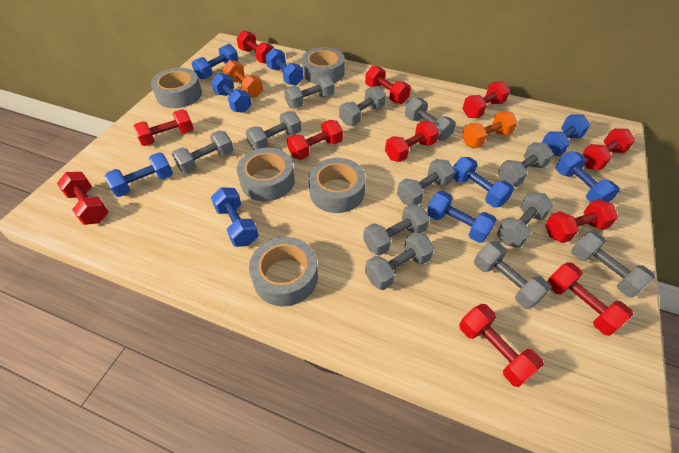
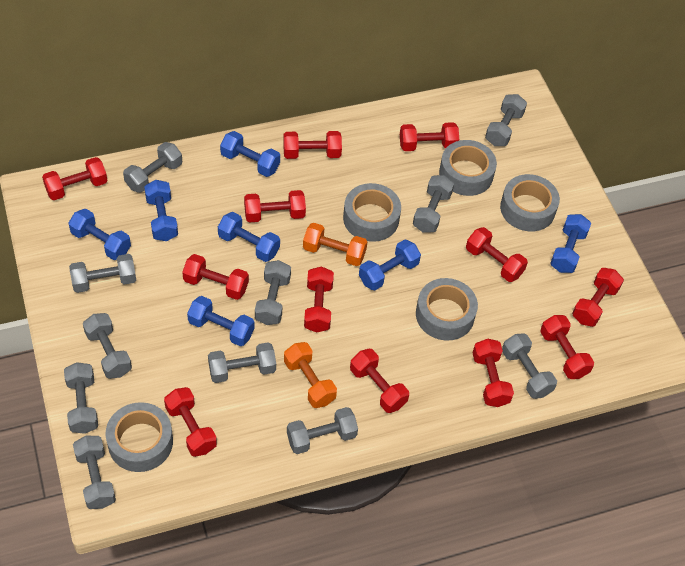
blue dumbbell: [105,152,173,197] [192,44,238,79] [211,73,252,113] [211,187,259,247] [265,48,303,86] [426,191,496,243] [453,157,514,207] [542,114,591,156] [556,151,620,202] = 9 -> [68,209,131,260] [144,180,178,241] [187,296,254,346] [218,212,280,262] [220,131,280,177] [359,239,421,290] [550,214,591,273] = 7
grey dumbbell: [172,131,233,174] [246,111,301,150] [284,75,334,108] [339,86,386,125] [363,204,430,256] [365,232,434,290] [397,159,455,205] [405,97,456,140] [474,241,551,309] [497,192,553,248] [498,142,554,187] [571,231,655,298] = 12 -> [64,362,98,434] [69,254,136,293] [73,436,116,509] [83,313,132,379] [123,142,182,193] [208,342,276,383] [255,260,291,325] [287,407,358,454] [413,175,454,233] [485,94,527,146] [502,333,557,399] = 11
red dumbbell: [57,172,108,225] [133,109,194,146] [237,30,274,64] [287,120,343,160] [365,66,411,104] [385,121,439,162] [459,304,544,387] [463,81,510,118] [545,199,618,243] [547,262,633,336] [582,128,635,170] = 11 -> [42,157,108,200] [164,387,217,457] [182,254,249,300] [244,190,306,223] [283,131,342,159] [304,267,334,333] [350,349,409,413] [400,122,459,151] [466,227,528,282] [473,339,514,407] [540,315,594,379] [572,268,624,327] = 12

